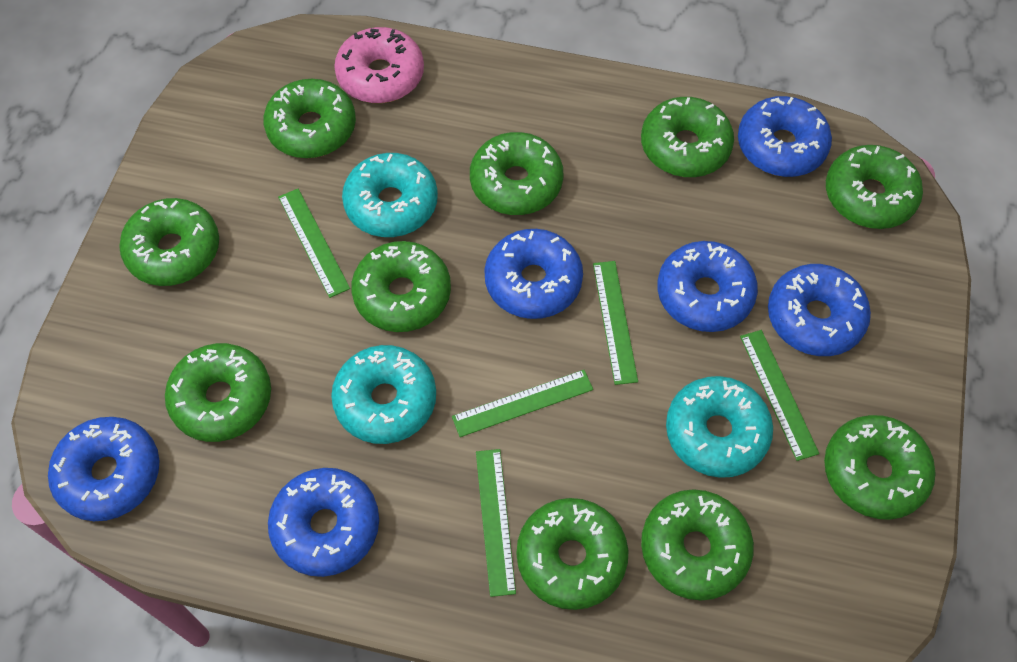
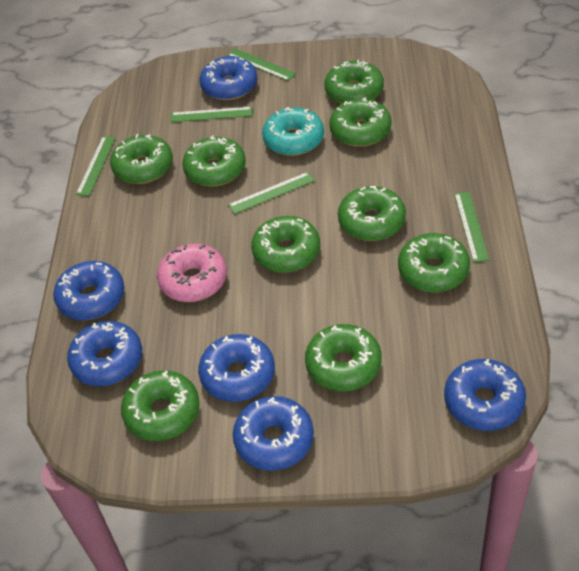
green donut: [119,198,219,286] [165,343,271,442] [263,79,356,158] [351,241,451,332] [470,132,563,215] [517,498,629,610] [641,97,734,177] [641,489,754,600] [824,415,936,520] [826,145,923,229] = 10 -> [110,134,173,184] [121,370,200,441] [182,135,246,186] [251,216,320,273] [305,324,382,391] [325,60,384,104] [329,97,391,147] [338,186,406,241] [398,233,470,292] = 9
turquoise donut: [331,345,436,444] [342,153,438,237] [666,376,773,478] = 3 -> [262,107,324,156] = 1

